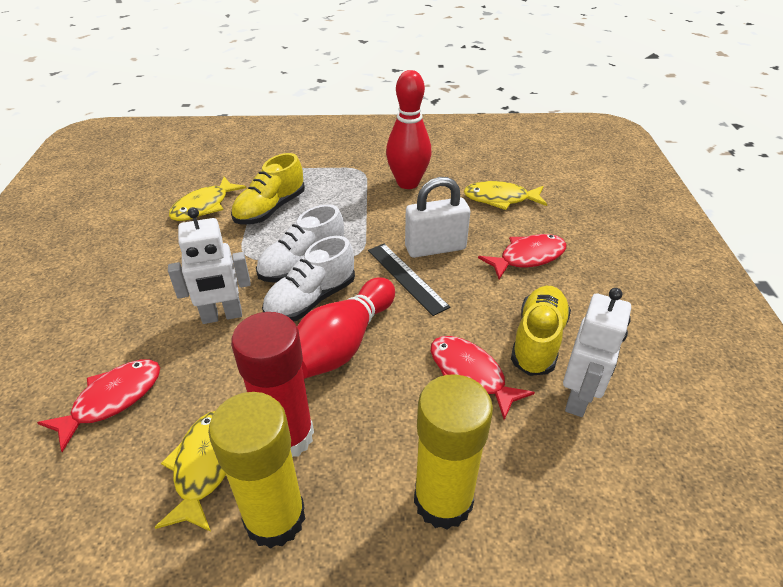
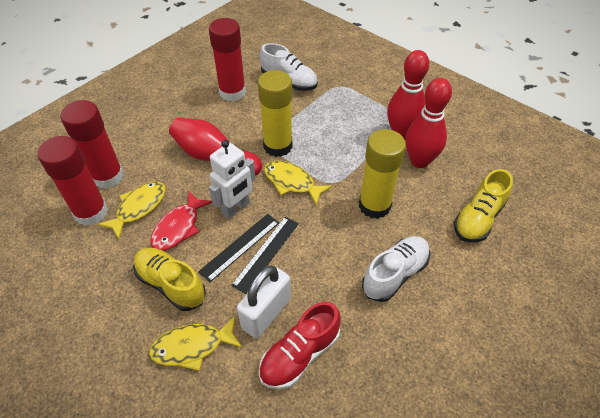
black ruler: [368,244,450,316] = 1 -> [198,214,279,282] [231,217,299,294] = 2
red bowling pin: [297,277,395,379] [386,70,432,189] = 2 -> [169,118,263,176] [387,50,429,140] [405,78,452,168] = 3
red fish: [37,359,160,452] [431,336,535,420] [478,234,566,279] = 3 -> [150,191,212,250] = 1
red glue stick: [231,312,314,457] = 1 -> [37,136,108,226] [60,100,124,189] [209,18,246,101] = 3
red shoe: none = 0 -> [259,302,341,390] = 1
white robot: [168,207,251,324] [563,288,631,417] = 2 -> [209,140,256,219] = 1

